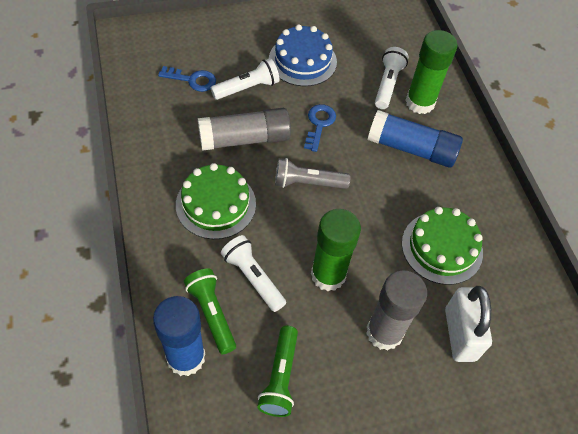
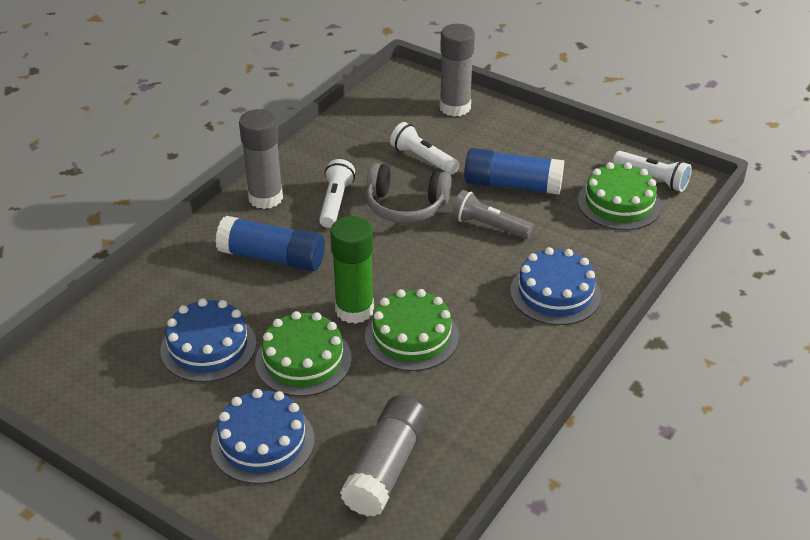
blue cake: [269,24,337,86] = 1 -> [160,298,256,382] [211,389,315,484] [510,247,601,325] = 3
blue key: [158,66,216,92] [304,104,336,152] = 2 -> none = 0
green cake: [176,163,256,239] [402,207,483,285] = 2 -> [255,311,352,396] [365,289,459,371] [578,162,661,230] = 3
green flashlight: [184,269,236,354] [257,326,298,417] = 2 -> none = 0
green glue stick: [311,209,361,291] [405,30,458,114] = 2 -> [330,216,374,324] = 1
grey glue stick: [198,108,291,151] [366,270,427,351] = 2 -> [239,109,283,209] [340,395,428,517] [440,24,475,117] = 3
grey headphones: none = 0 -> [366,163,452,223] = 1
white padlock: [445,286,492,362] = 1 -> none = 0

